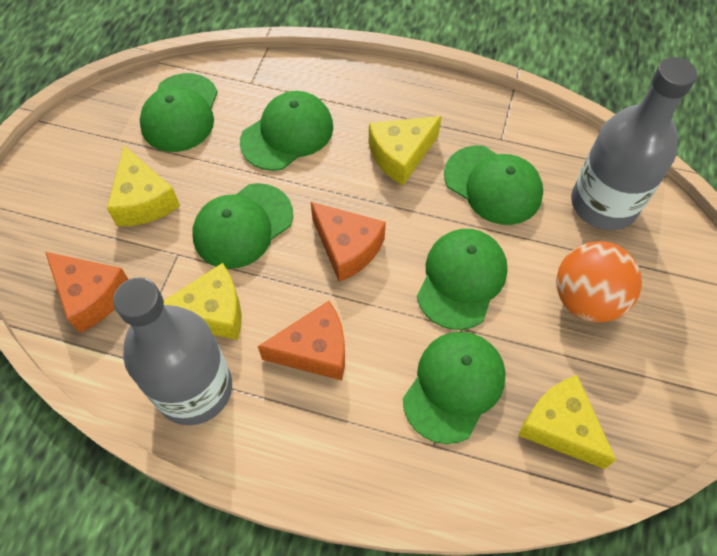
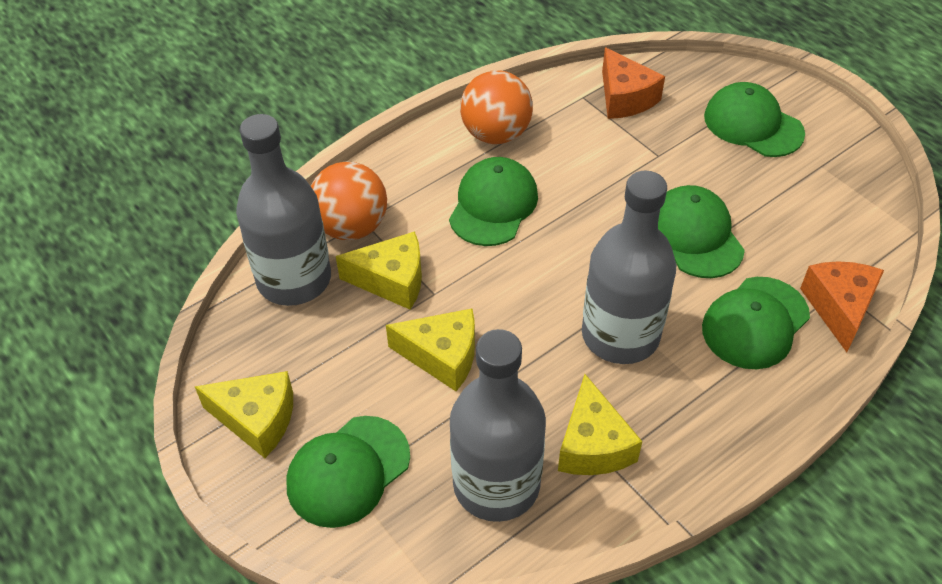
green cap: [140,73,218,152] [192,183,293,269] [240,91,333,171] [403,332,506,444] [417,229,508,330] [444,145,543,225] = 6 -> [286,416,410,528] [449,157,538,246] [658,185,745,278] [702,277,810,369] [704,82,805,157] = 5
grey bottle: [113,277,232,425] [571,57,697,230] = 2 -> [236,114,331,306] [450,329,546,522] [582,171,676,364] = 3
orange ball: [556,241,642,323] = 1 -> [311,162,387,240] [460,70,533,144] = 2
orange cheese: [45,252,129,333] [258,301,345,380] [311,202,386,282] = 3 -> [602,47,665,119] [800,261,884,352] = 2

